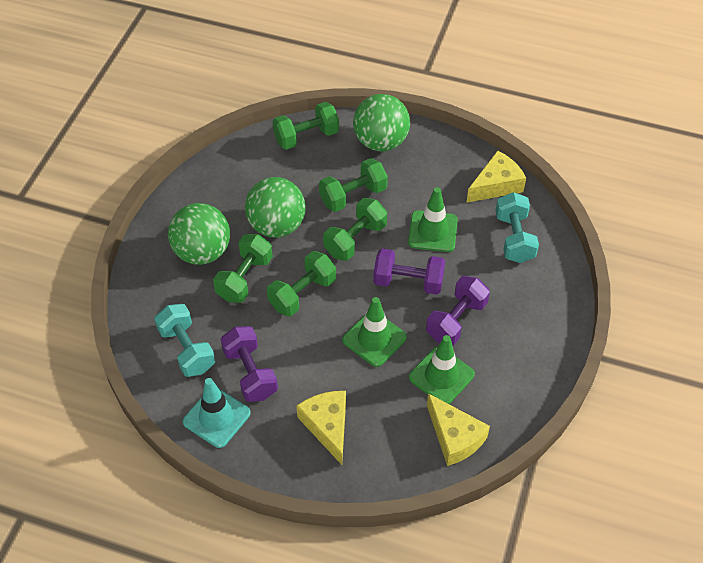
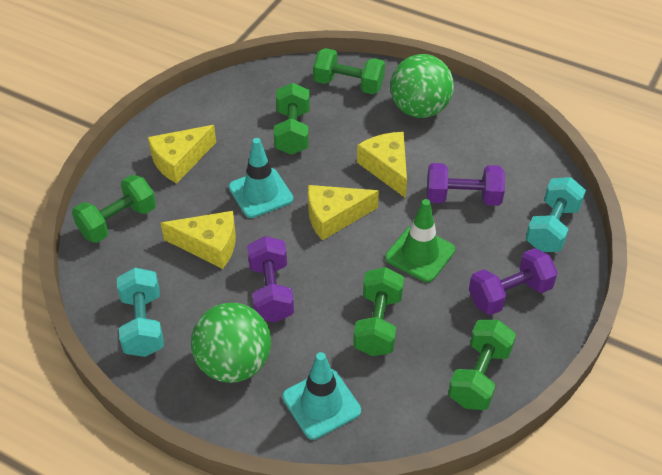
green ball: [168,203,230,265] [245,177,306,238] [353,94,410,152] = 3 -> [191,303,271,383] [390,54,454,118] = 2
green traffic cone: [342,297,407,367] [408,187,458,252] [409,335,475,404] = 3 -> [385,199,455,282] = 1
turquoise traffic cone: [183,378,251,448] = 1 -> [229,138,293,218] [282,352,361,440] = 2
yellow cheese: [297,391,346,465] [427,393,490,466] [466,150,526,203] = 3 -> [148,125,216,183] [161,211,236,269] [308,185,379,240] [357,132,407,198] = 4

